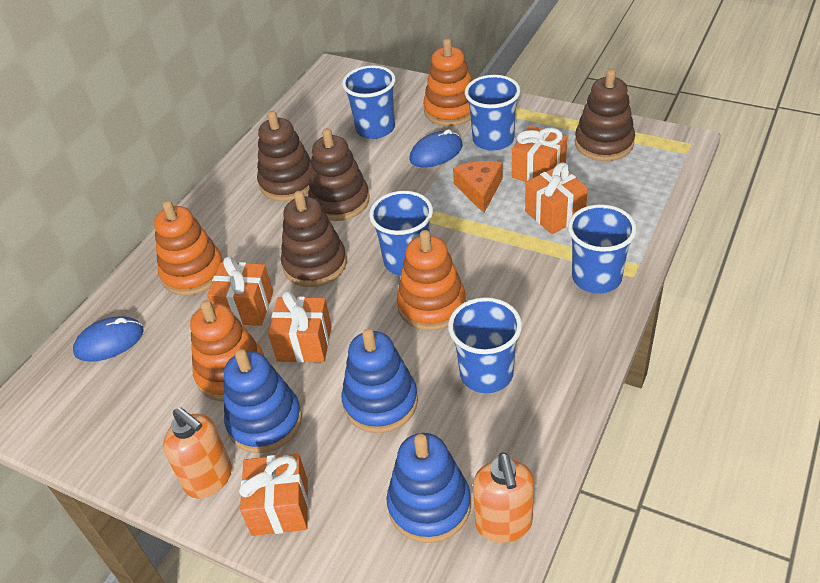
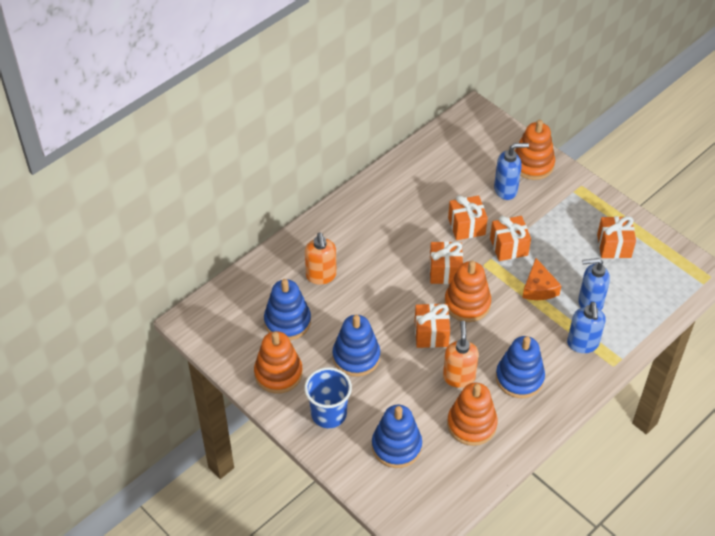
blue cup: [342,65,396,139] [369,191,433,276] [448,297,522,393] [465,75,521,151] [568,204,637,294] = 5 -> [304,367,352,428] = 1
blue mouse: [73,316,144,362] [410,129,463,167] = 2 -> none = 0
blue soap dispenser: none = 0 -> [494,143,529,200] [567,302,606,353] [578,258,610,310] = 3
blue stacking toy: [224,349,302,453] [342,328,418,433] [386,433,471,543] = 3 -> [264,279,311,340] [332,315,380,377] [372,405,422,468] [496,336,545,398] = 4
brown stacking toy: [257,111,311,201] [281,191,347,287] [308,128,370,221] [575,69,635,161] = 4 -> none = 0

